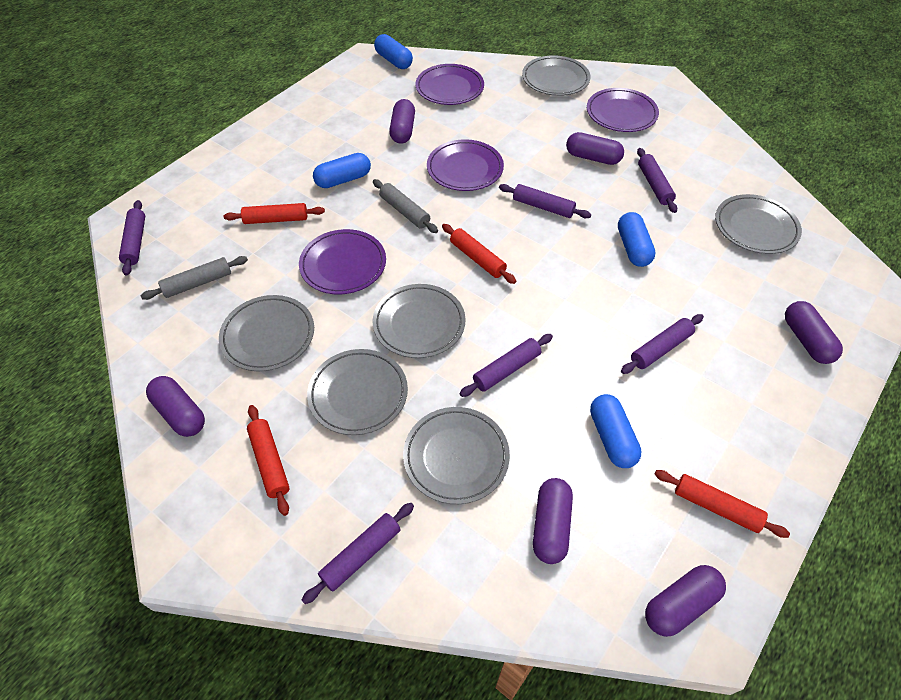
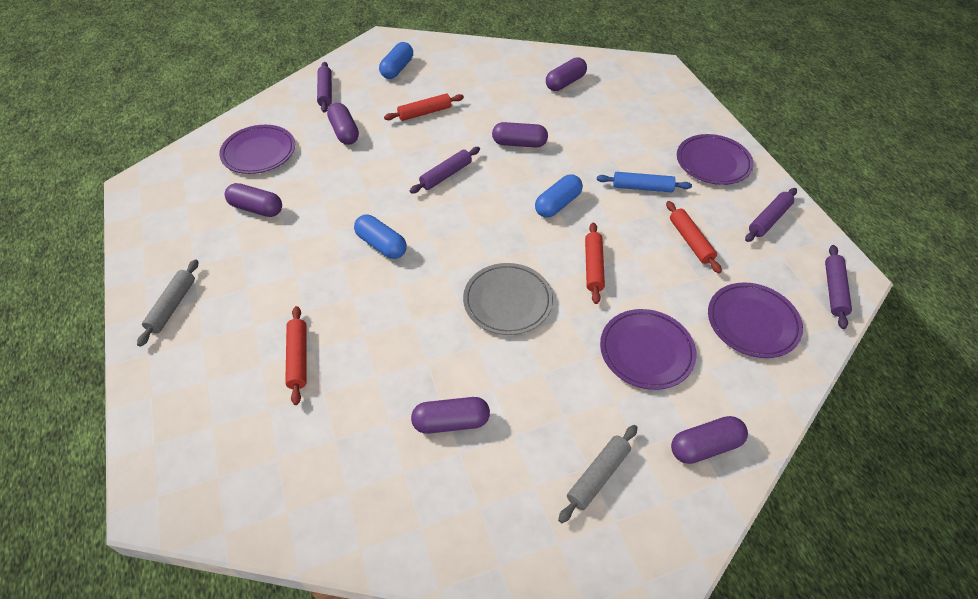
blue capsule: [313,153,371,188] [374,34,413,69] [590,394,642,468] [618,212,656,267] = 4 -> [354,215,406,259] [379,42,413,79] [535,174,583,218] = 3
blue rolling pin: none = 0 -> [597,172,692,192] = 1
grey plate: [219,295,314,371] [307,349,408,435] [373,284,466,358] [403,407,510,504] [522,55,590,96] [715,194,802,254] = 6 -> [463,263,553,335] = 1
purple rolling pin: [119,200,145,276] [302,503,414,604] [460,334,553,397] [499,184,591,218] [621,314,704,374] [637,148,677,213] = 6 -> [317,62,332,113] [410,147,480,194] [745,188,797,242] [825,245,852,329] = 4

